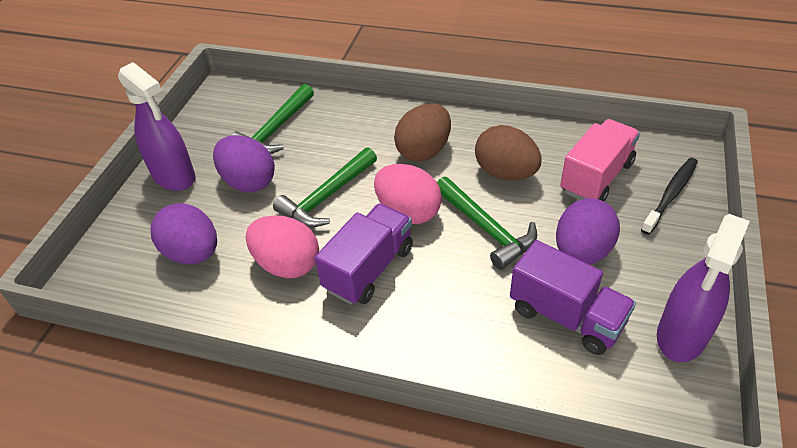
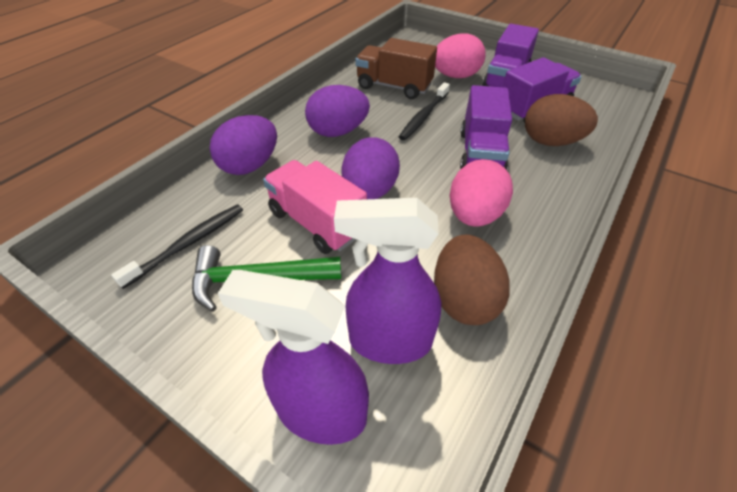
black toothbrush: [641,158,698,235] = 1 -> [111,204,243,289] [399,82,450,140] = 2
brown truck: none = 0 -> [355,38,437,99] = 1
green hammer: [230,84,314,154] [273,147,377,227] [437,177,537,270] = 3 -> [192,245,341,312] = 1
purple truck: [315,204,413,305] [510,240,636,355] = 2 -> [460,85,512,170] [482,24,539,87] [503,57,582,123] = 3

